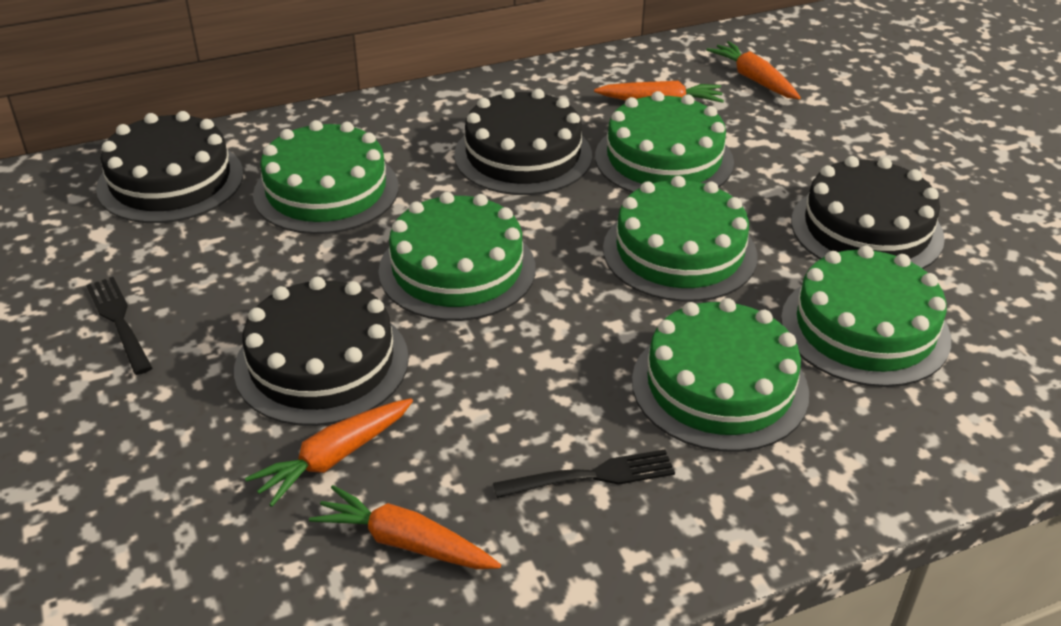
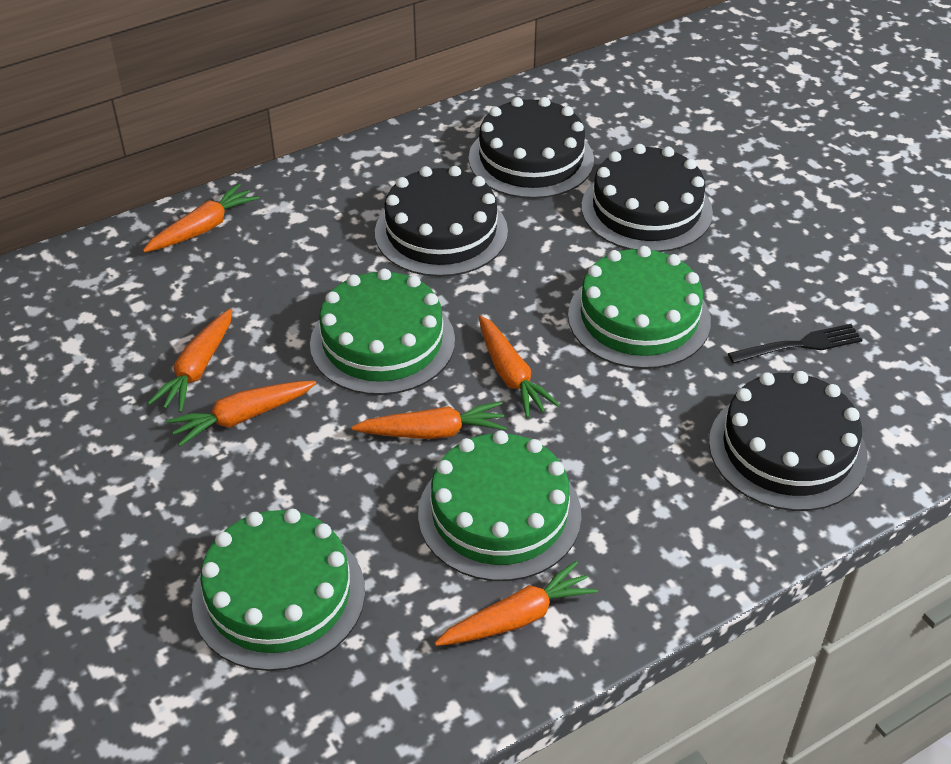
black fork: [86,277,152,375] [493,450,675,498] = 2 -> [728,324,862,364] = 1
green cake: [253,120,399,234] [378,192,536,321] [595,91,734,193] [603,176,758,302] [632,298,809,452] [781,246,951,387] = 6 -> [192,509,365,671] [310,268,455,395] [418,430,582,581] [568,246,711,369] = 4
orange carrot: [245,398,413,507] [309,485,501,569] [594,81,724,103] [706,41,801,99] = 4 -> [143,184,259,252] [148,308,232,413] [167,381,316,446] [351,401,507,439] [435,561,598,646] [479,315,560,418] = 6

